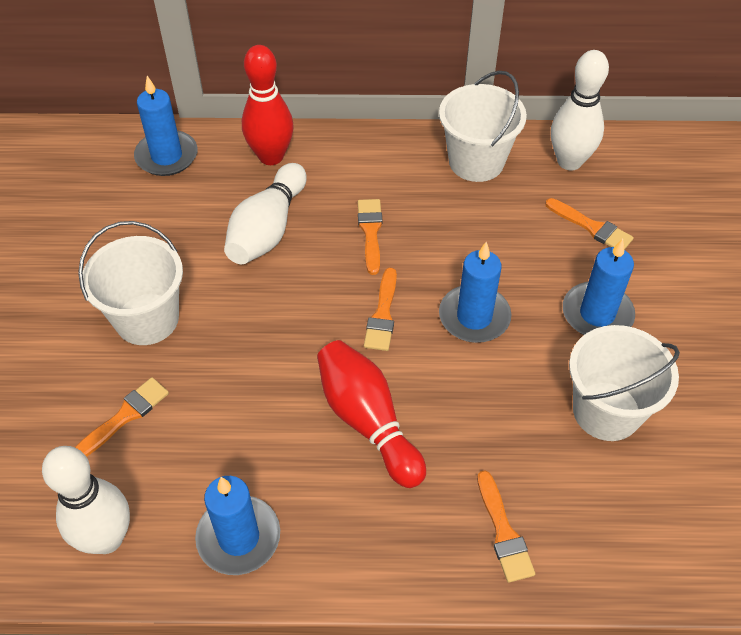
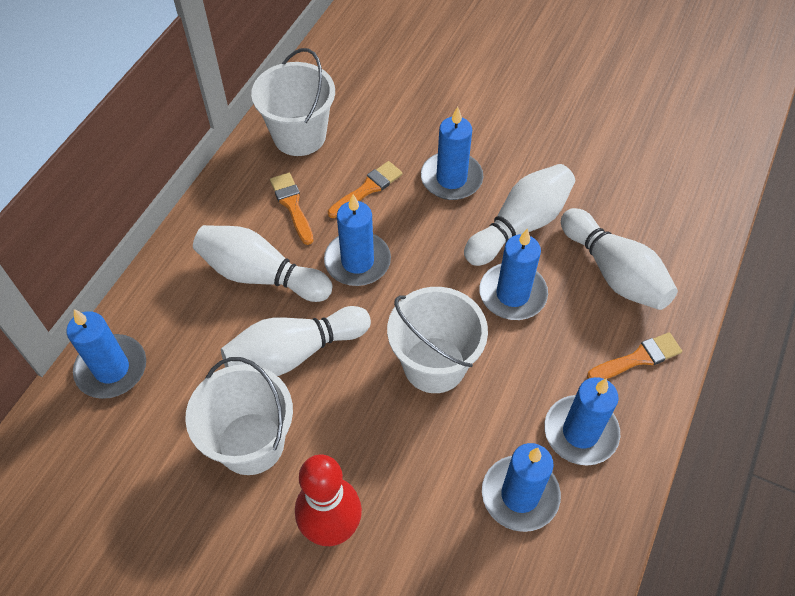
blue candle: [134,76,198,176] [195,476,280,575] [439,242,512,343] [563,239,635,335] = 4 -> [66,309,146,399] [324,194,391,286] [421,107,483,200] [479,229,548,320] [482,443,561,532] [544,377,620,465] = 6
orange brush: [75,377,169,457] [358,199,383,275] [364,268,397,351] [477,470,535,583] [545,198,634,250] = 5 -> [270,173,314,245] [328,161,403,218] [587,332,682,379] = 3
red bowling pin: [242,45,294,165] [317,340,426,488] = 2 -> [295,454,362,546] = 1
white bowling pin: [42,446,130,554] [224,163,307,264] [551,50,609,171] = 3 -> [193,225,332,302] [221,306,371,376] [464,164,575,266] [561,208,678,310] = 4

